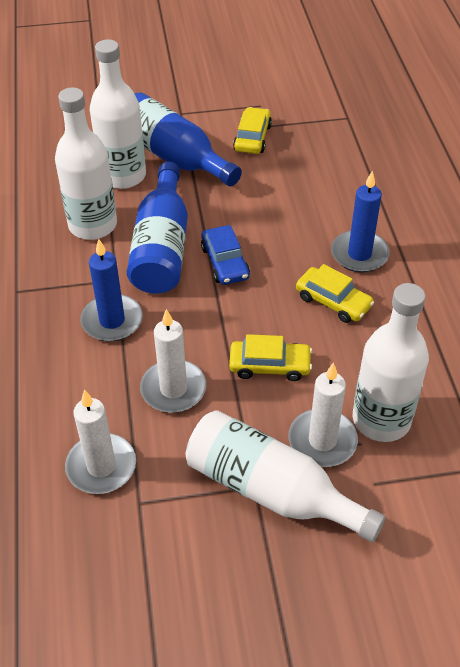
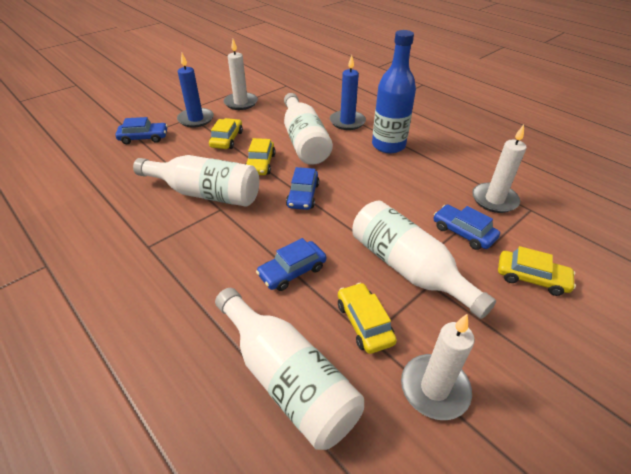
blue bottle: [127,162,188,294] [135,93,242,186] = 2 -> [372,30,416,153] = 1
blue car: [201,225,250,285] = 1 -> [115,117,168,144] [256,238,326,291] [286,167,319,210] [434,205,500,250] = 4
yellow car: [229,334,312,381] [233,107,272,154] [296,264,374,323] = 3 -> [209,118,243,149] [245,138,275,175] [338,283,397,354] [498,246,576,296] = 4

